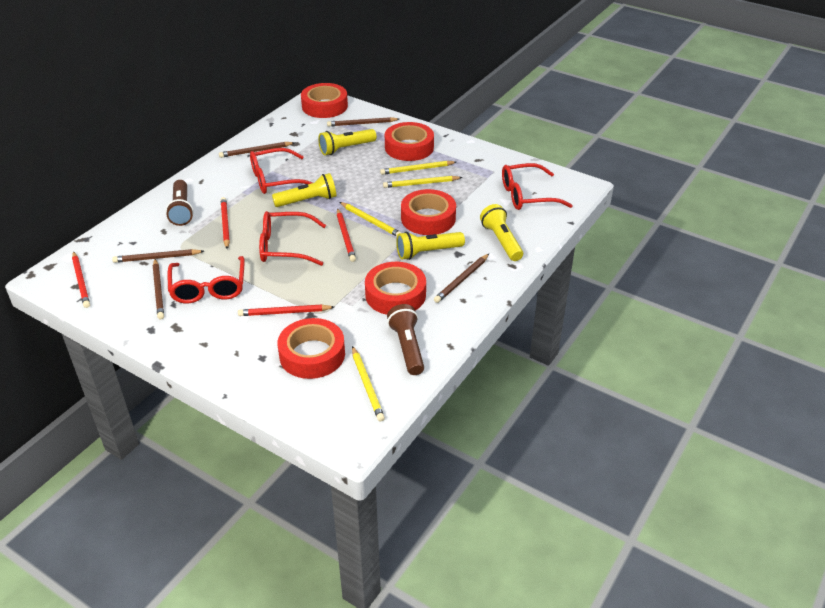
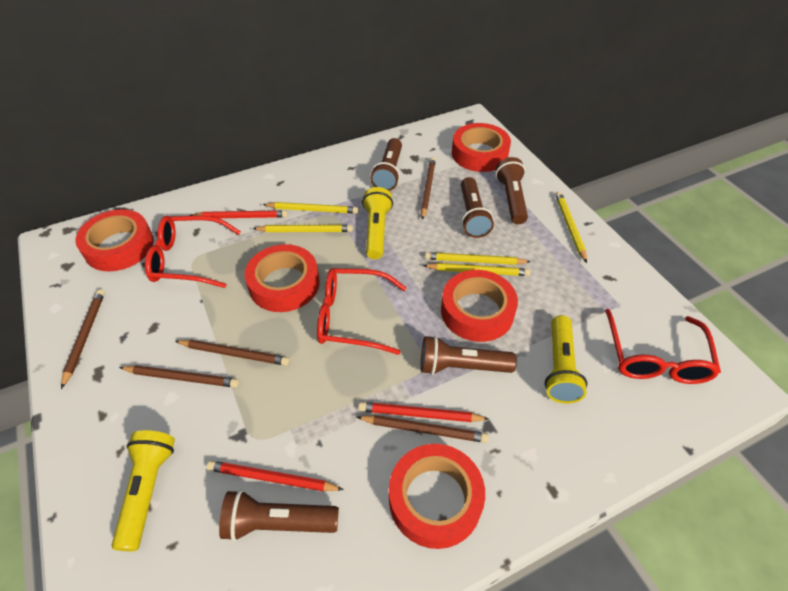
brown flashlight: [166,180,194,226] [387,304,424,375] = 2 -> [219,490,339,541] [370,138,402,191] [421,336,517,375] [461,177,494,238] [495,157,528,224] = 5
red glasses: [168,256,245,303] [250,148,313,194] [259,211,326,266] [502,163,573,210] = 4 -> [145,216,241,288] [317,268,406,355] [605,309,721,384] = 3
red pencil: [72,251,90,308] [221,197,230,249] [238,304,334,316] [337,208,356,262] = 4 -> [189,210,288,218] [207,461,344,491] [358,402,489,422] = 3
yellow flashlight: [272,173,337,207] [318,129,377,155] [396,232,465,260] [480,204,523,261] = 4 -> [112,430,175,551] [362,187,393,259] [545,315,587,404] = 3
yellow pencil: [340,202,402,236] [352,346,385,421] [380,161,456,175] [383,176,463,188] = 4 -> [253,225,353,232] [263,202,358,214] [423,263,531,276] [425,252,530,265] [555,191,587,263] = 5

